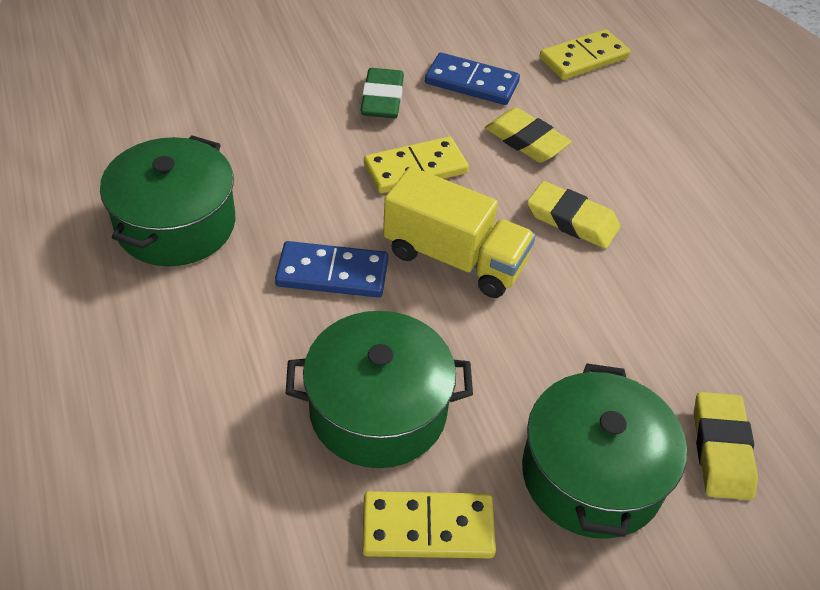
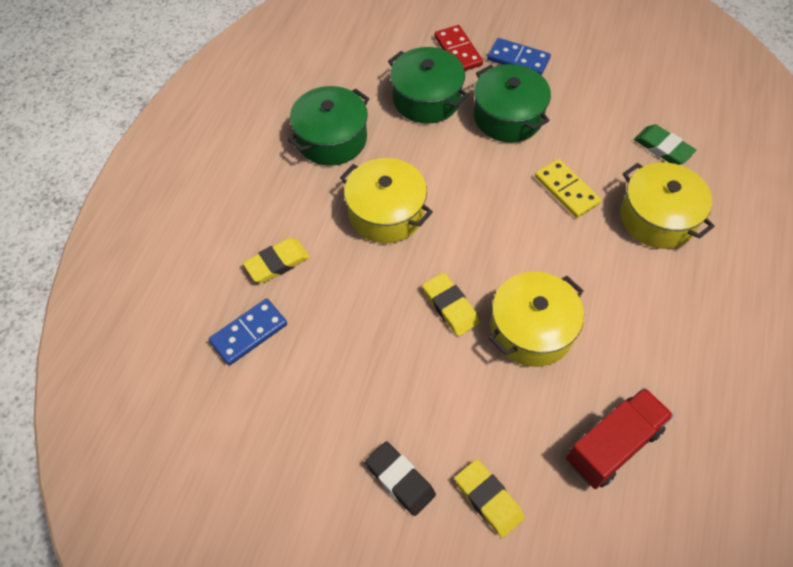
black eraser: none = 0 -> [365,441,436,516] = 1
red domino: none = 0 -> [434,25,483,71] = 1
red truck: none = 0 -> [566,388,674,489] = 1
yellow domino: [362,491,496,558] [364,137,469,193] [539,29,631,80] = 3 -> [535,159,601,218] = 1
yellow pot: none = 0 -> [340,158,433,243] [489,272,584,367] [620,162,715,249] = 3
yellow truck: [383,166,536,298] = 1 -> none = 0

